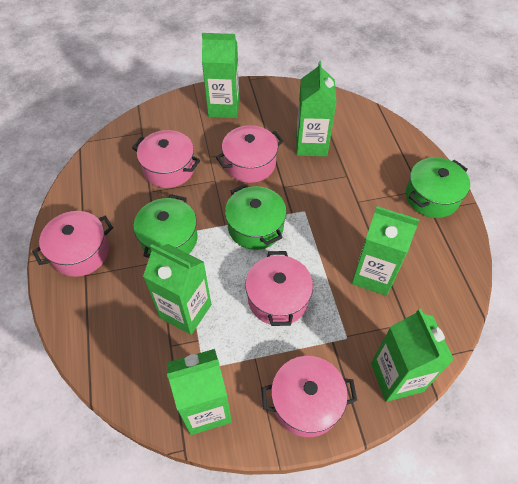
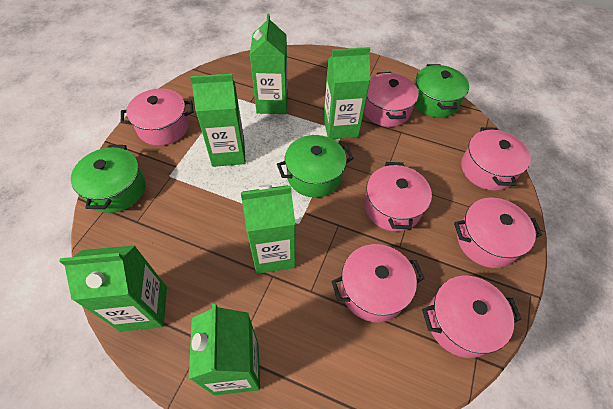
pink pot: [32,211,113,277] [132,130,200,188] [216,125,283,183] [245,251,313,326] [261,356,357,437] = 5 -> [121,88,193,146] [331,244,425,322] [364,72,419,127] [364,162,432,232] [422,276,521,358] [454,198,542,268] [461,127,531,191] = 7

